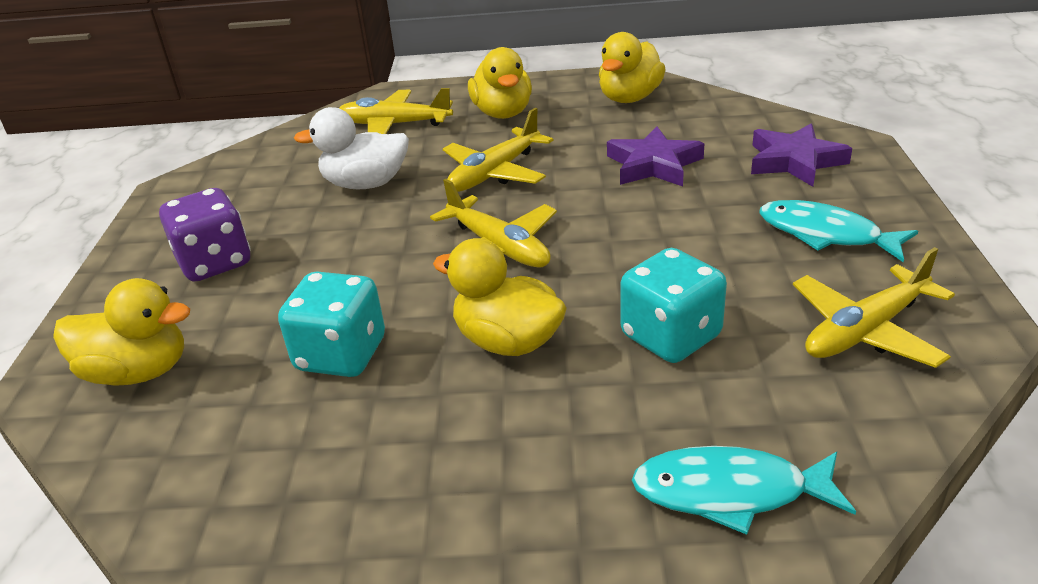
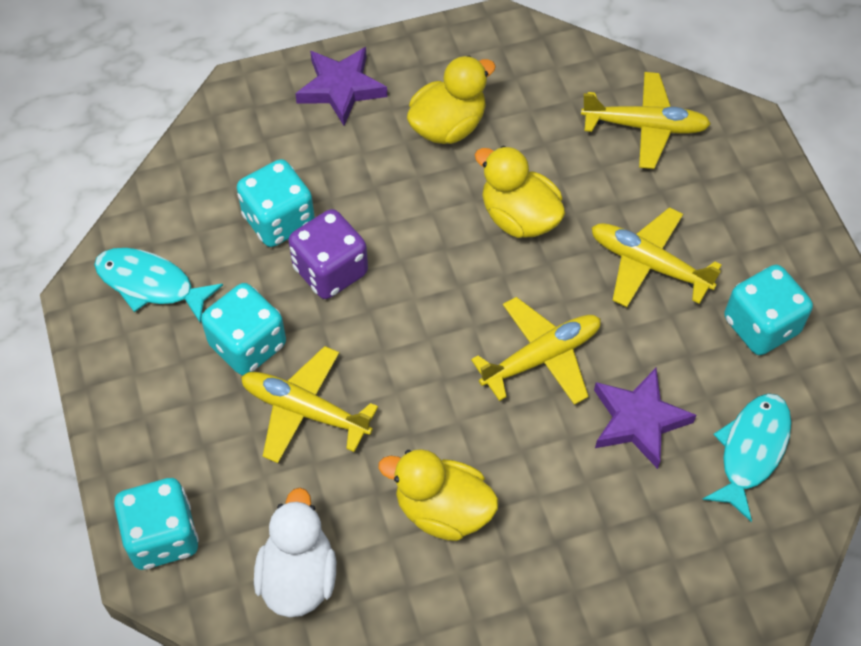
turquoise dice: [278,271,385,377] [620,248,727,363] = 2 -> [114,478,199,570] [201,283,286,376] [237,159,315,247] [724,265,813,355] = 4
yellow duck: [53,278,190,386] [433,238,567,356] [468,47,532,119] [599,32,666,103] = 4 -> [378,449,499,541] [407,56,496,144] [475,146,565,238] = 3

